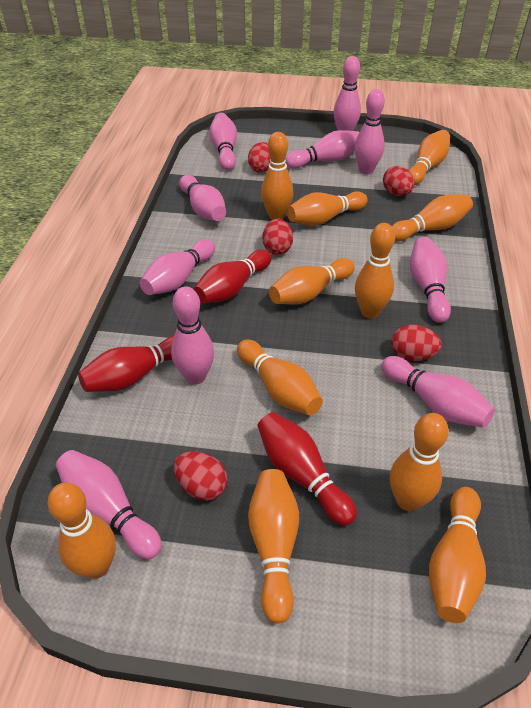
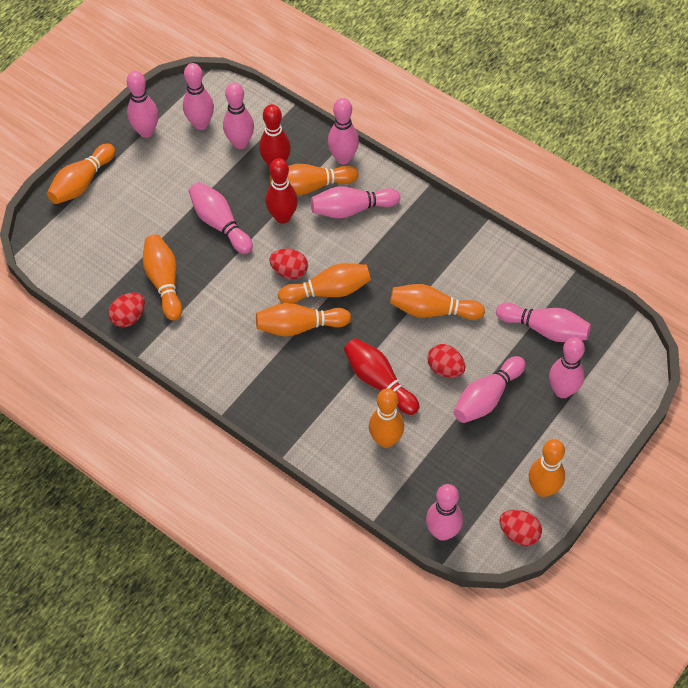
orange bowling pin: [48,483,116,579] [237,340,323,415] [248,469,299,624] [261,132,293,220] [269,258,355,304] [287,191,367,226] [355,223,395,318] [390,413,449,511] [392,194,473,241] [408,130,450,185] [429,487,486,623] = 11 -> [47,143,115,204] [143,234,182,321] [256,303,351,337] [270,164,359,195] [278,263,371,303] [369,388,404,448] [390,284,485,320] [529,439,565,497] = 8
red egg: [174,451,228,501] [248,142,270,173] [263,219,293,255] [383,166,414,196] [391,325,442,361] = 5 -> [108,293,145,327] [269,249,308,279] [427,344,465,378] [499,510,542,546] = 4

